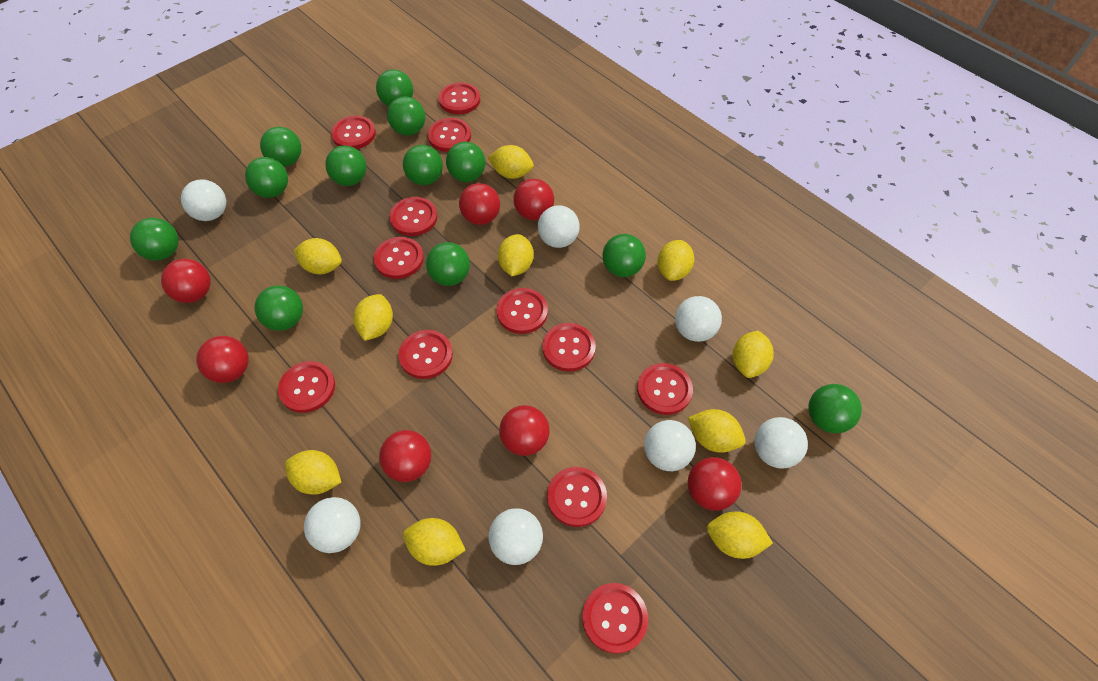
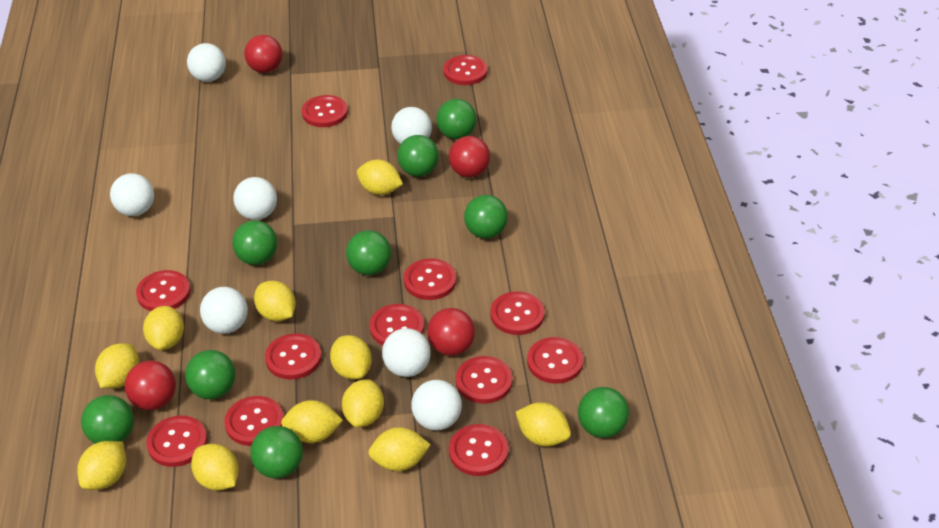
green ball: [130,218,179,261] [245,157,288,198] [254,285,303,331] [260,127,301,167] [325,145,366,186] [376,69,413,106] [387,96,425,136] [403,145,443,185] [426,242,470,286] [446,142,485,182] [602,234,646,277] [808,384,862,433] = 12 -> [81,395,134,443] [185,350,235,399] [232,220,277,265] [250,426,303,478] [346,230,391,275] [397,135,439,177] [436,99,477,139] [464,195,508,239] [578,387,629,438] = 9
red ball: [161,259,211,303] [196,336,249,383] [379,430,431,482] [459,183,500,225] [499,405,550,456] [513,179,554,220] [688,457,742,511] = 7 -> [125,360,176,410] [244,35,283,73] [427,308,475,356] [449,136,490,178] = 4
yellow lemon: [285,450,341,495] [293,238,342,274] [353,294,393,341] [403,518,466,566] [488,145,534,179] [498,234,534,276] [658,240,694,281] [688,409,746,453] [707,511,773,559] [733,331,774,378] = 10 -> [77,441,126,490] [95,343,139,388] [143,306,184,350] [191,444,239,491] [254,280,296,322] [281,400,343,443] [330,335,372,379] [342,379,384,427] [357,159,403,195] [368,427,431,471] [516,402,571,447] = 11

